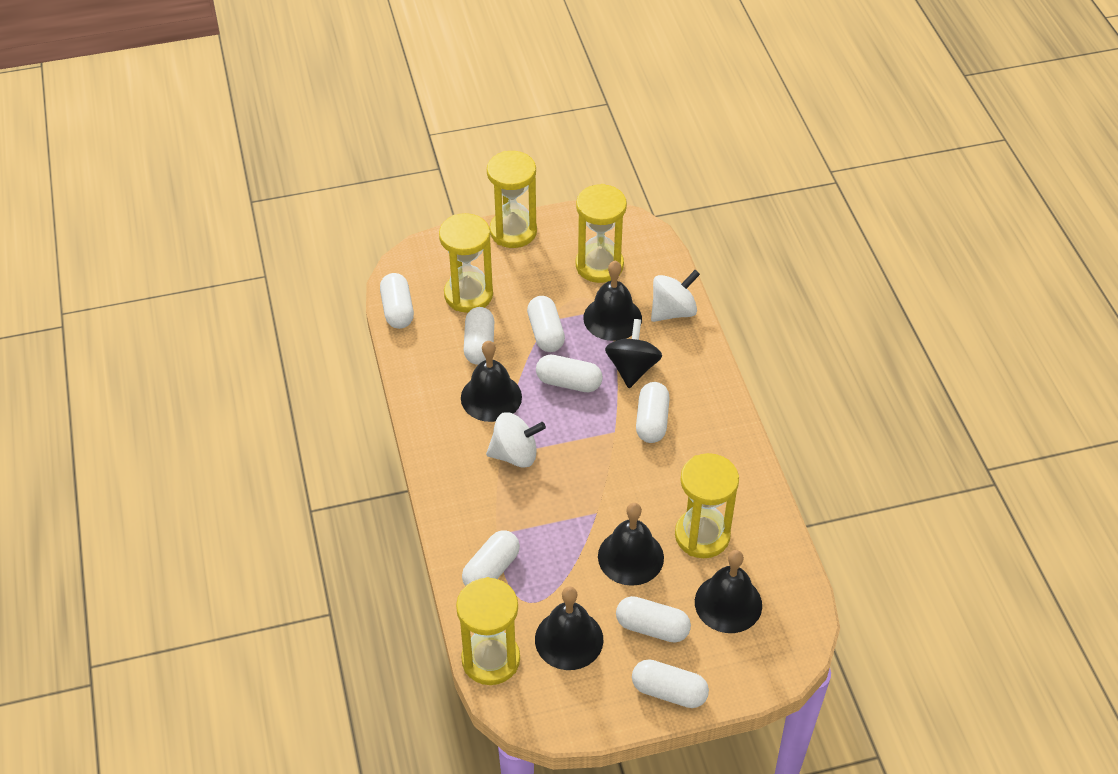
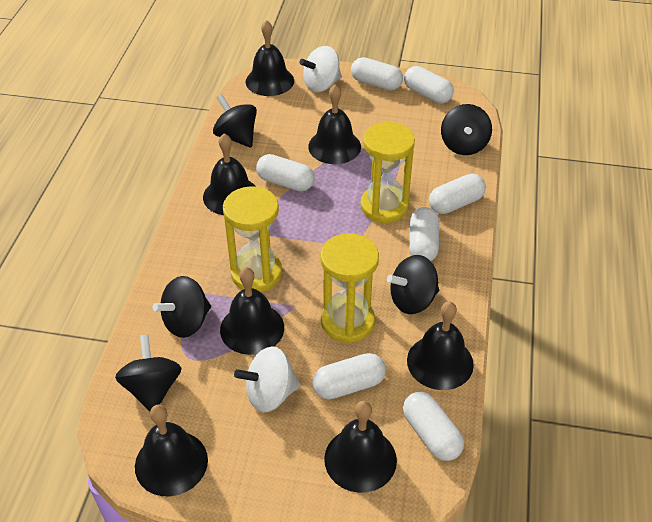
black bell: [461,341,522,422] [535,587,603,670] [583,261,642,341] [598,503,664,586] [695,550,762,633] = 5 -> [135,404,208,496] [203,134,256,215] [220,267,284,355] [246,20,294,96] [308,84,361,164] [324,401,397,493] [407,301,474,390] = 7
black spinning top: [605,319,662,388] = 1 -> [115,335,182,412] [153,276,211,338] [213,94,257,148] [387,255,439,314] [441,104,492,155] = 5
white capsule: [380,273,414,329] [462,530,520,586] [464,307,494,365] [527,296,565,352] [536,355,603,392] [616,596,691,643] [632,659,709,708] [636,382,670,443] = 8 -> [256,154,314,191] [312,353,386,400] [351,57,403,90] [403,392,464,461] [404,66,454,103] [409,207,439,261] [429,174,486,214] = 7
yellow hourglass: [439,213,493,313] [456,577,520,685] [487,151,537,248] [575,184,627,283] [675,453,739,558] = 5 -> [223,186,282,292] [320,233,379,343] [360,122,415,223] = 3

